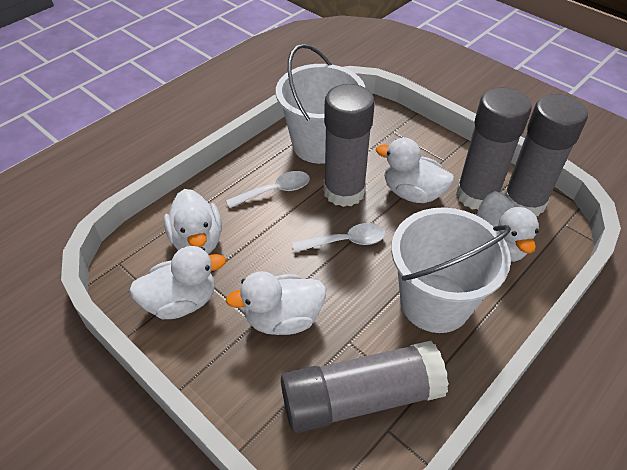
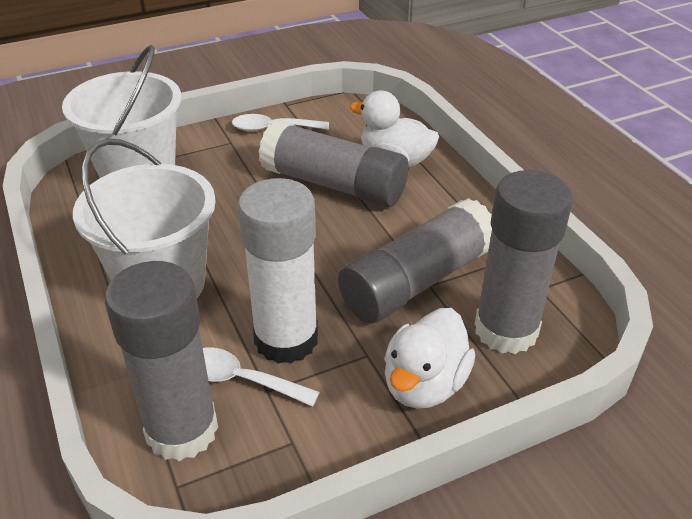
white duck: [129,246,226,319] [164,189,222,254] [226,271,326,335] [376,138,454,203] [475,191,539,262] = 5 -> [350,91,439,168] [384,308,475,409] = 2
white glue stick: none = 0 -> [238,178,318,364] = 1

